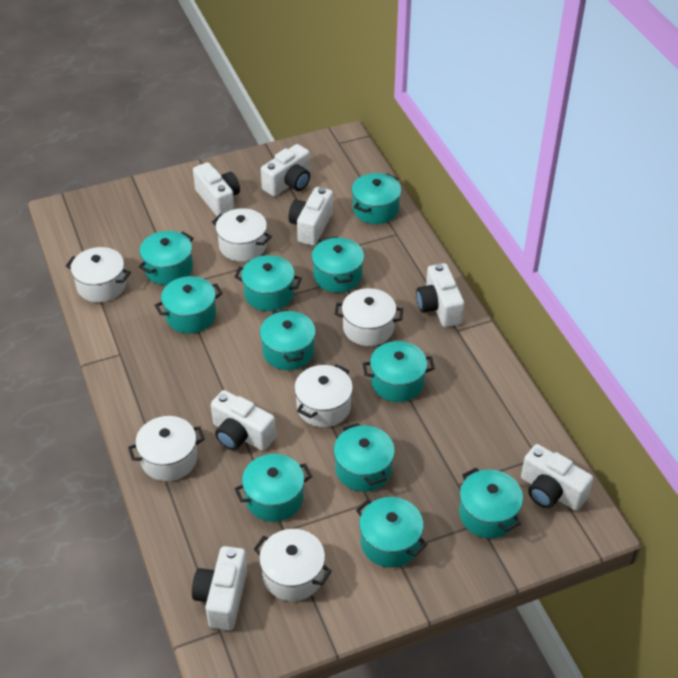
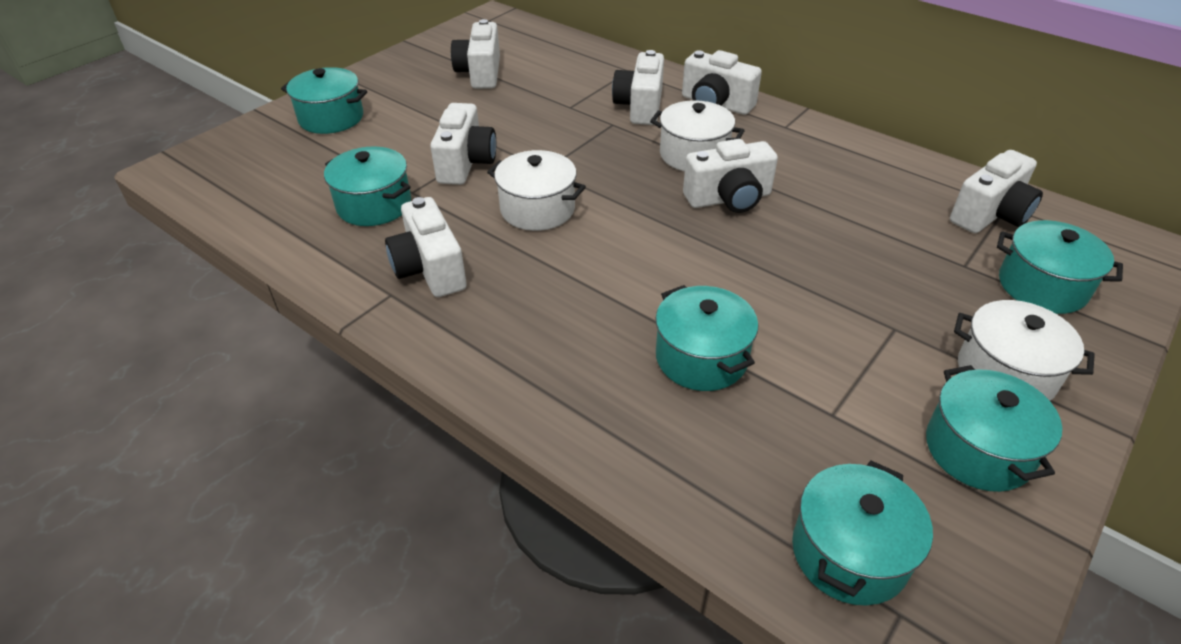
turquoise pot: [139,231,193,285] [155,276,223,333] [234,454,312,522] [235,255,302,311] [260,309,316,370] [312,236,364,293] [333,423,395,492] [352,173,401,224] [356,497,427,568] [362,341,435,402] [459,467,523,538] = 11 -> [281,67,367,134] [324,147,411,226] [656,285,758,391] [792,461,933,606] [926,365,1062,492] [997,220,1123,314] = 6
white pot: [66,247,131,303] [128,416,205,481] [212,208,272,262] [253,529,332,601] [294,364,353,427] [335,288,403,346] = 6 -> [487,150,586,231] [650,100,745,171] [954,300,1095,401] = 3

